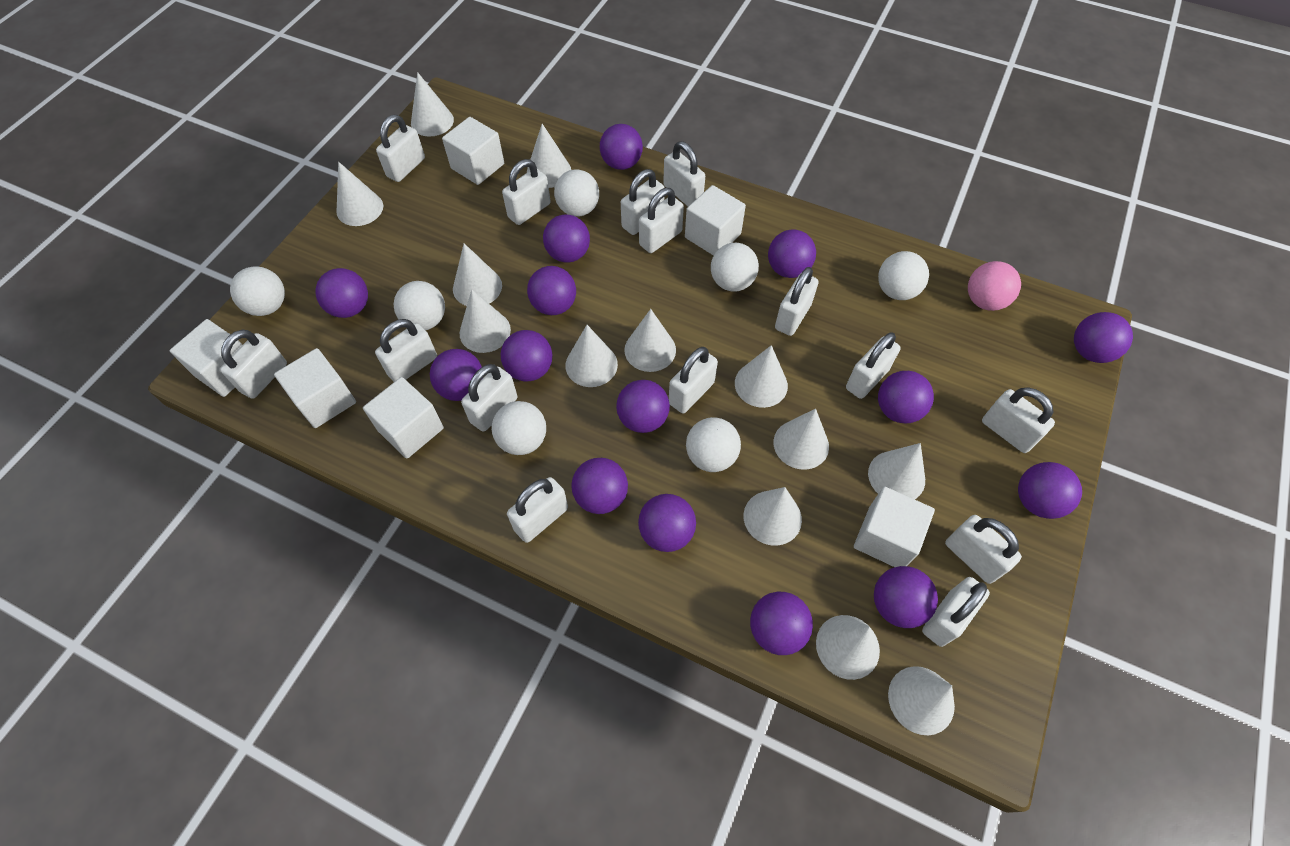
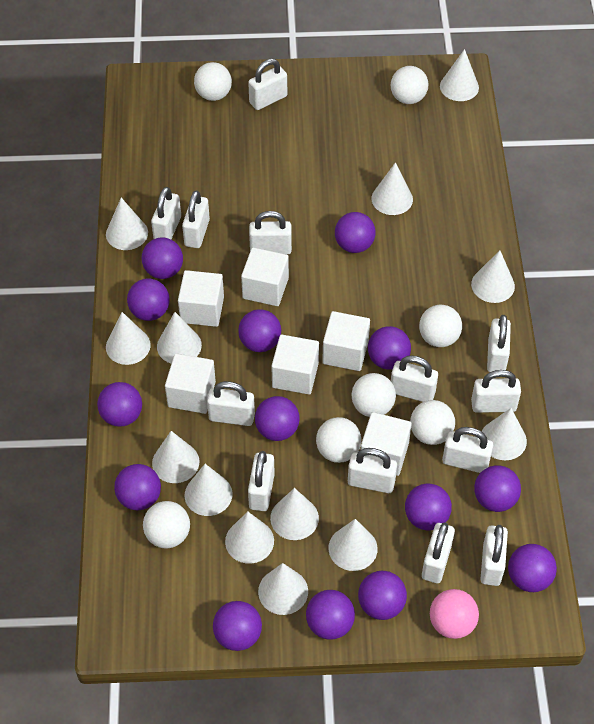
purple ball: [315,268,368,318] [430,349,483,401] [501,330,553,382] [527,266,576,315] [543,214,590,263] [572,458,628,514] [600,124,643,170] [616,380,670,433] [638,494,696,552] [750,592,813,655] [768,229,816,278] [874,566,938,628] [878,371,934,424] [1018,462,1082,519] [1074,312,1133,363] = 15 -> [97,382,142,427] [114,464,161,510] [127,279,170,321] [142,237,183,279] [213,601,262,651] [238,309,281,352] [255,396,300,441] [306,590,355,640] [335,212,376,253] [358,571,407,620] [368,326,411,370] [405,483,452,530] [474,465,521,512] [508,544,557,592] = 14
white padlock: [220,330,287,399] [375,319,437,382] [376,115,425,182] [461,364,517,432] [502,159,551,225] [507,477,568,543] [621,169,665,235] [639,188,684,253] [663,141,705,206] [669,347,718,413] [775,267,819,336] [846,332,901,399] [922,577,990,647] [945,515,1022,584] [982,388,1055,453] = 15 -> [151,187,181,239] [182,191,210,248] [207,381,255,426] [248,59,287,110] [248,451,275,511] [249,211,292,255] [348,448,397,493] [391,355,438,402] [422,522,455,583] [442,427,493,473] [471,370,521,413] [480,525,508,586] [487,315,511,372] = 13

